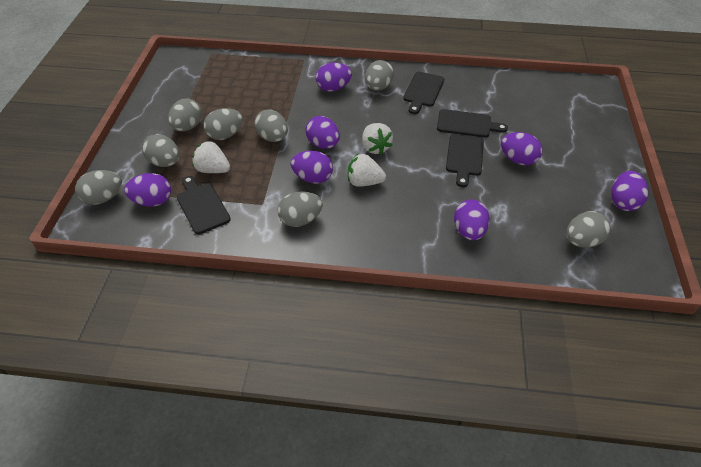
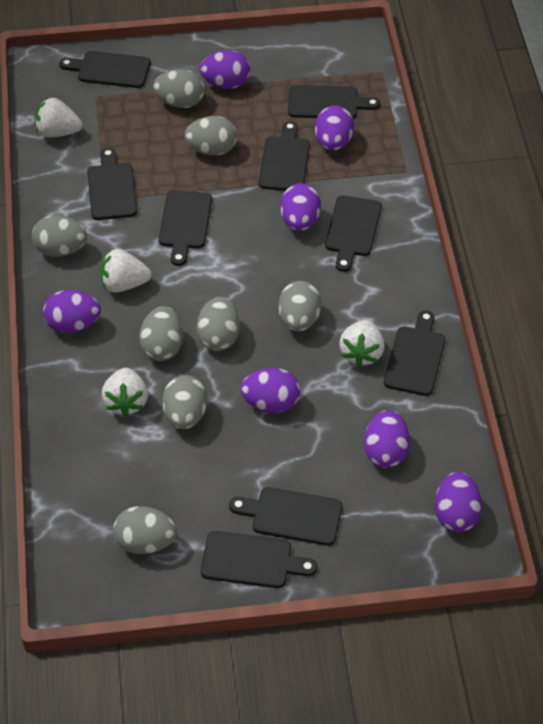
black cutting board: [177,176,231,234] [403,72,444,114] [437,109,508,138] [446,134,484,187] = 4 -> [59,51,151,88] [87,148,137,220] [159,190,212,266] [201,531,317,588] [229,487,343,546] [259,121,310,191] [288,85,380,119] [325,195,382,272] [384,310,445,396] = 9
white strawberry: [192,141,230,173] [348,154,386,187] [362,123,393,155] = 3 -> [35,97,83,138] [100,249,151,293] [101,368,148,417] [339,320,385,367] = 4

